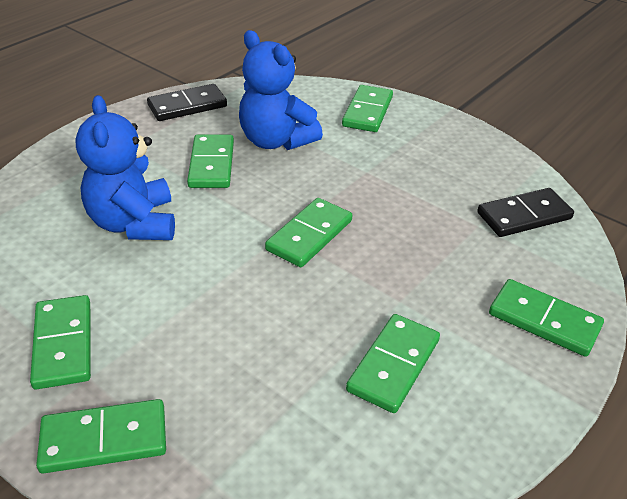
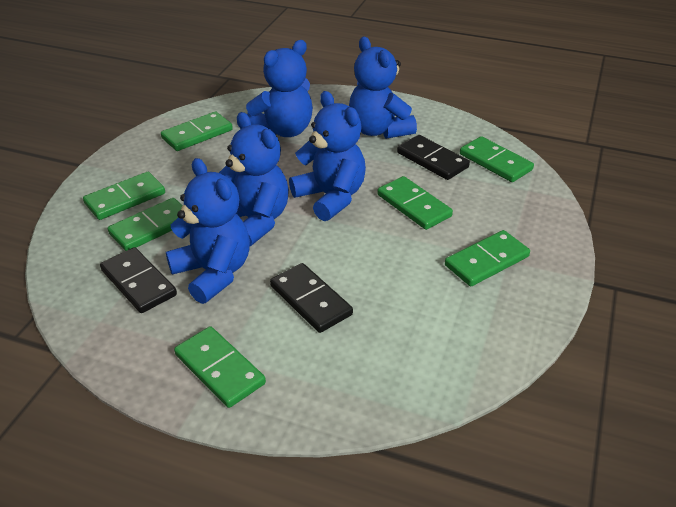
black domino: [147,84,227,121] [477,188,574,237] = 2 -> [100,247,177,313] [270,263,353,333] [397,135,470,180] = 3
blue teddy bear: [75,95,175,240] [239,30,323,150] = 2 -> [166,158,250,304] [219,112,289,246] [246,40,313,137] [289,91,366,221] [349,36,417,139] = 5

